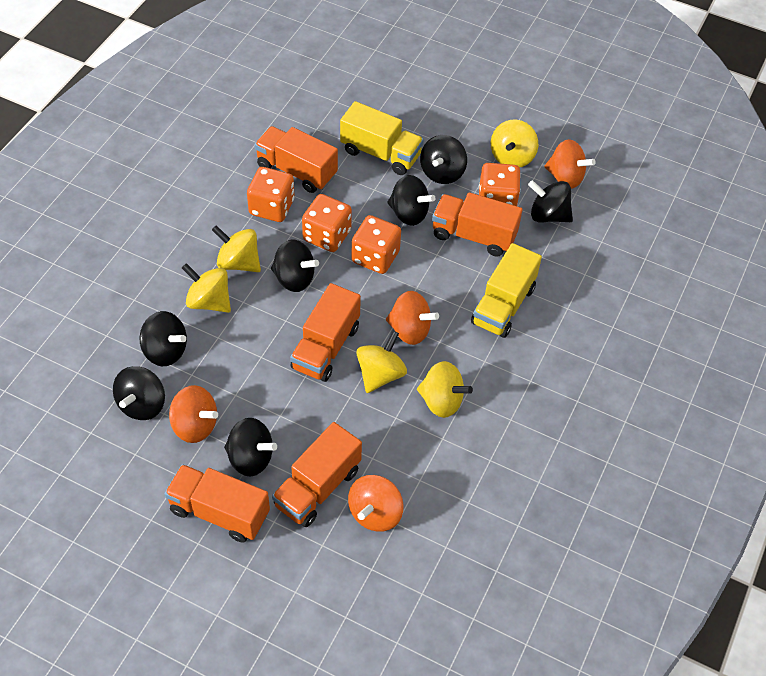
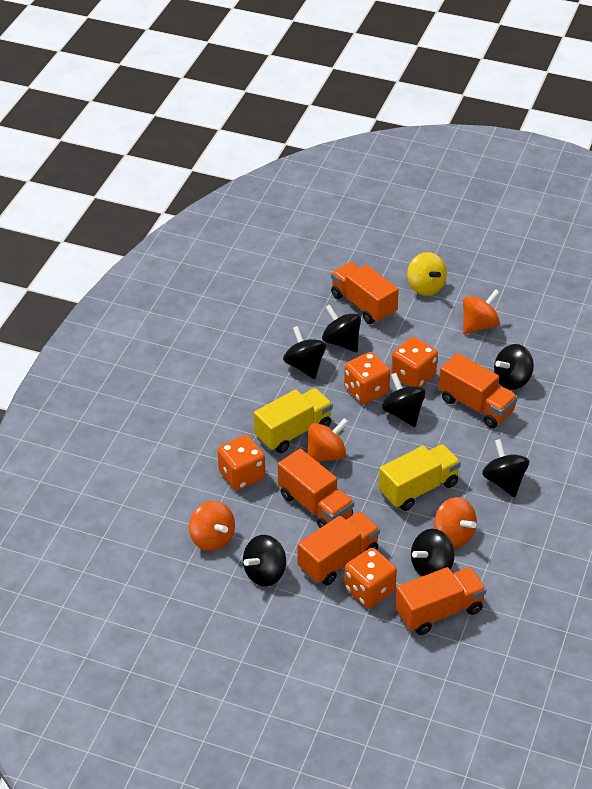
yellow spinning top: [182,263,231,313] [212,225,261,272] [356,331,407,393] [417,361,473,418] [491,120,538,168] = 5 -> [407,252,447,296] = 1

